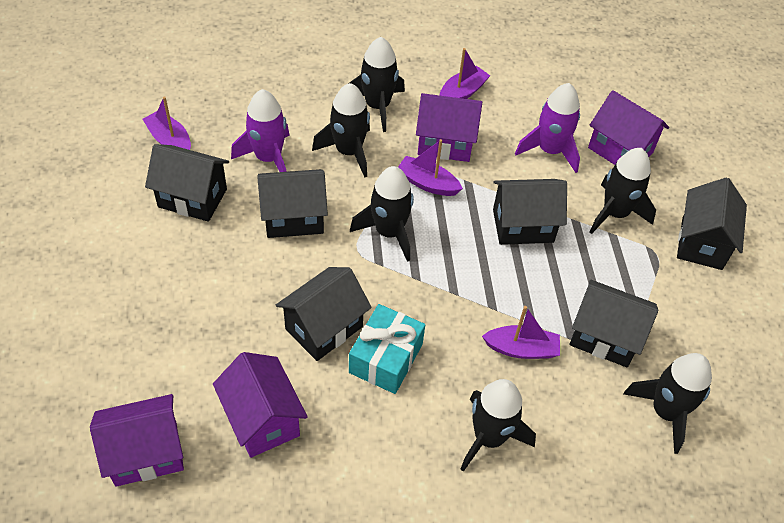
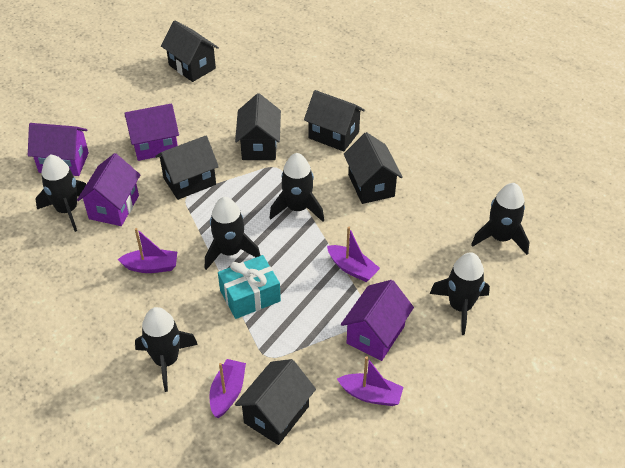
purple rocket: [231,89,290,172] [515,83,580,173] = 2 -> none = 0

